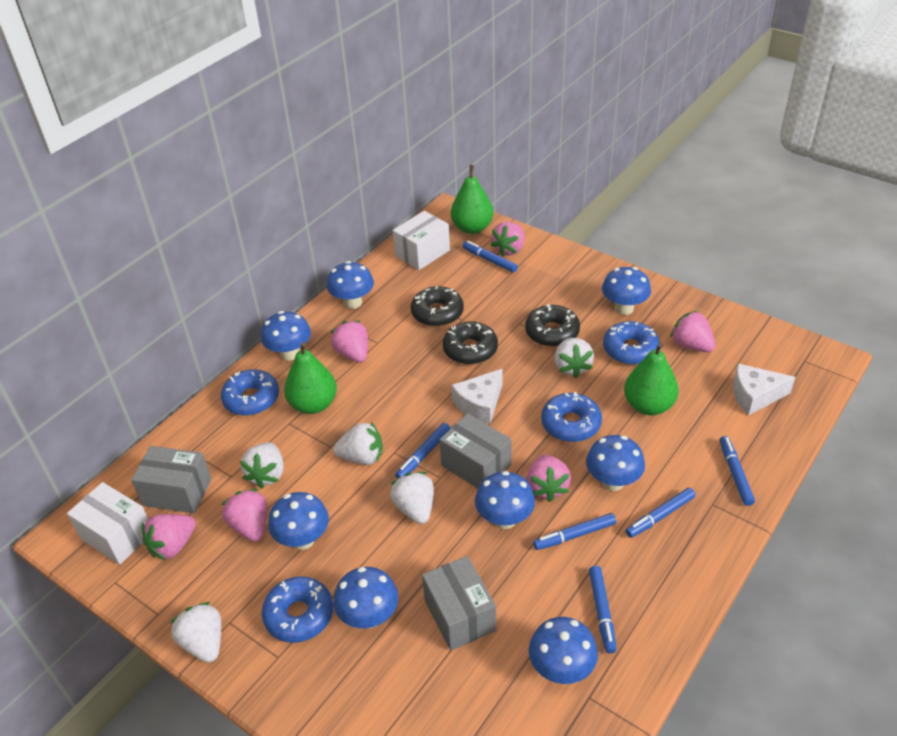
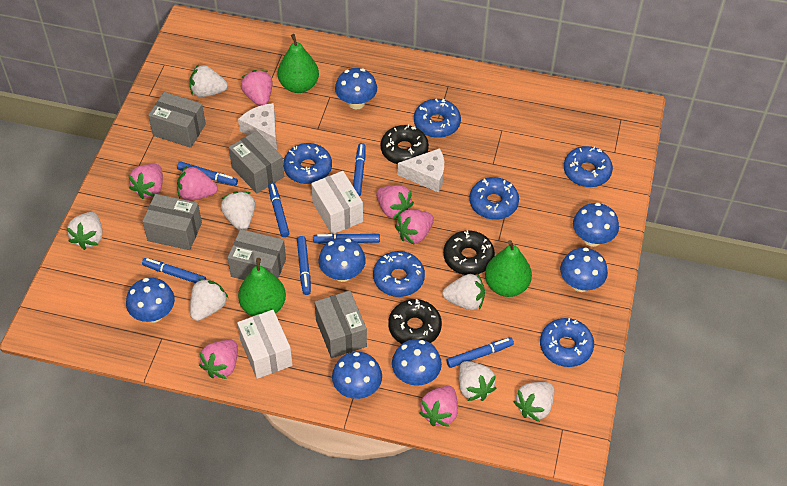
blue donut: [221,370,279,416] [262,576,333,643] [541,392,602,442] [603,321,660,365] = 4 -> [283,143,332,184] [373,251,425,297] [414,99,461,138] [469,177,519,220] [540,318,594,367] [564,146,613,187] = 6
blue marker: [395,423,451,479] [463,241,518,273] [533,513,616,550] [589,566,616,653] [626,487,696,538] [720,436,755,506] = 6 -> [142,258,206,283] [177,161,238,186] [268,183,290,237] [297,236,311,295] [313,234,380,243] [353,143,366,196] [447,337,514,368] = 7
blue mushroom: [261,311,311,361] [268,492,329,550] [327,261,374,309] [333,567,399,628] [475,471,535,529] [529,617,598,684] [586,435,645,491] [602,267,651,315] = 8 -> [126,278,175,323] [318,238,366,282] [332,352,382,399] [335,68,377,109] [392,339,442,386] [560,248,608,292] [573,203,619,247] = 7
grey box: [131,446,211,513] [422,556,496,651] [439,414,512,489] = 3 -> [142,194,202,250] [148,92,206,148] [228,229,286,280] [229,131,284,194] [314,291,367,358] = 5
pink strawberry: [142,514,196,561] [221,489,267,542] [331,321,368,363] [490,222,524,257] [526,455,571,502] [670,311,715,352] = 6 -> [128,164,163,199] [177,166,218,201] [199,340,238,379] [241,70,273,106] [376,185,414,219] [395,209,434,244] [419,386,458,427] = 7
white strawberry: [170,602,221,663] [240,443,284,488] [333,422,383,465] [390,472,434,524] [554,338,594,378] = 5 -> [67,212,102,250] [189,64,228,97] [190,278,228,321] [221,191,255,231] [442,274,485,310] [459,361,496,401] [514,382,554,422] = 7

